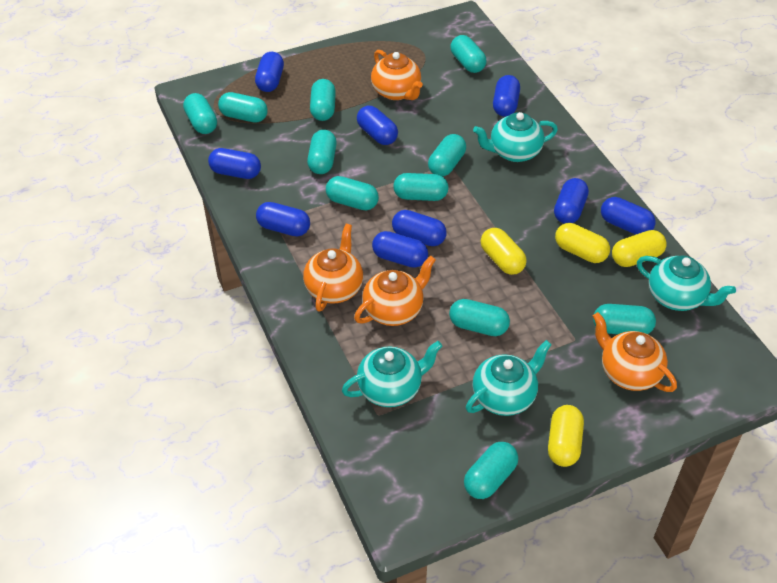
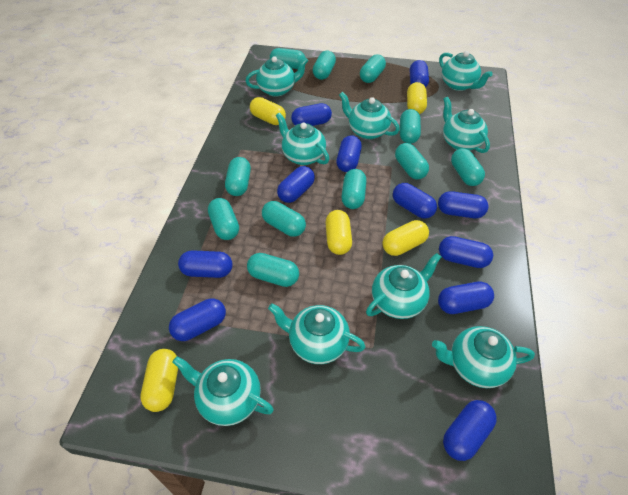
blue capsule: [208,148,261,179] [255,52,284,92] [256,202,310,236] [357,106,398,145] [372,231,428,268] [392,210,447,246] [493,75,520,117] [554,178,589,224] [601,197,655,235] = 9 -> [169,298,226,341] [178,250,233,278] [277,166,315,203] [291,103,332,126] [336,135,362,172] [393,183,437,219] [410,60,429,88] [438,191,488,218] [438,281,494,314] [439,236,493,268] [443,400,497,461] = 11
orange teapot: [303,224,363,312] [354,256,436,326] [371,50,423,100] [593,312,677,392] = 4 -> none = 0
turquoise teapot: [342,341,442,407] [466,340,552,416] [473,112,558,162] [637,255,736,311] = 4 -> [173,356,274,426] [246,56,308,97] [268,303,366,364] [276,112,329,165] [339,92,400,139] [366,253,441,319] [432,326,535,388] [439,51,493,91] [443,97,490,153] = 9
yellow capsule: [481,228,527,275] [548,405,584,467] [555,223,610,263] [612,230,667,267] = 4 -> [140,349,178,412] [250,97,286,125] [325,210,352,255] [382,220,429,256] [407,82,427,114] = 5

